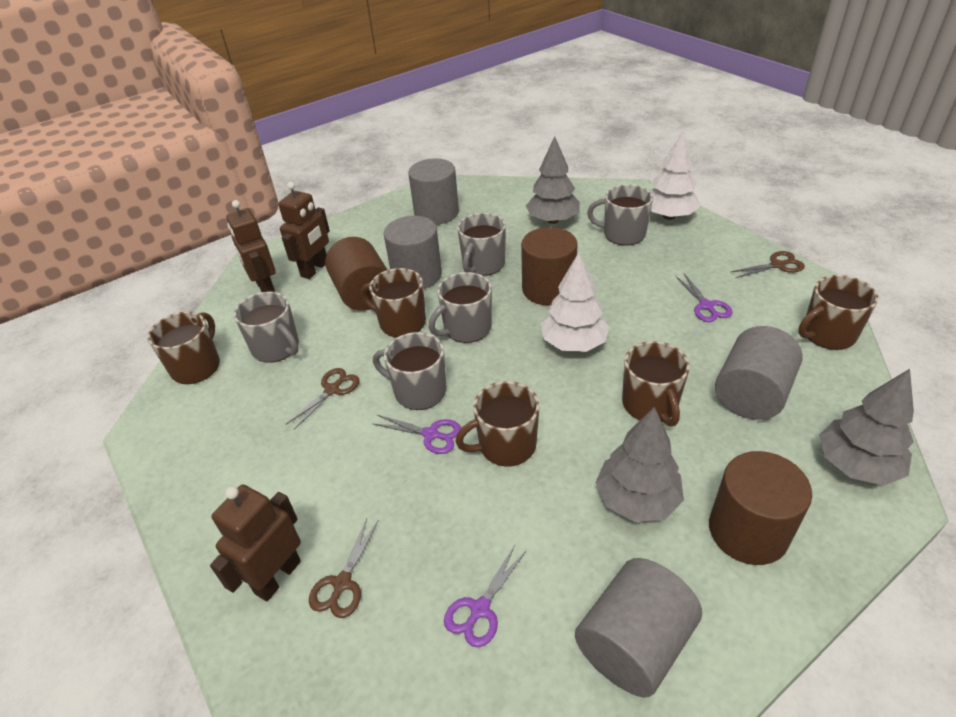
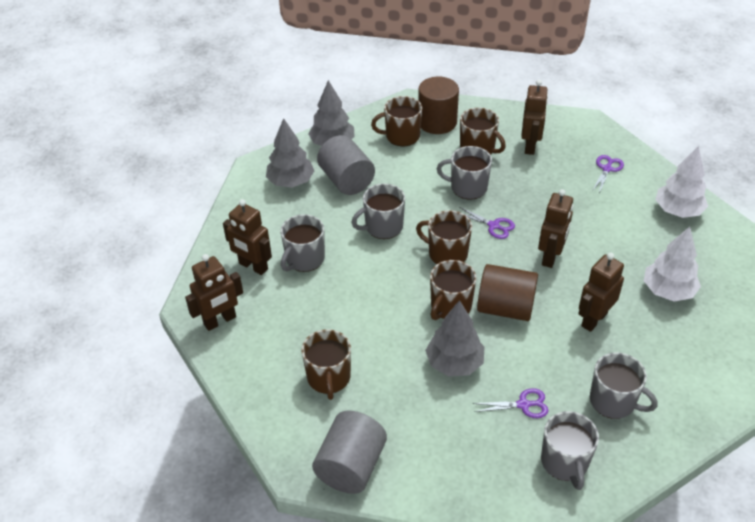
brown cylinder: [325,237,387,311] [521,227,578,305] [709,451,812,565] = 3 -> [418,77,459,134] [477,264,538,321] = 2
brown robot: [210,485,301,601] [226,200,276,292] [278,182,330,279] = 3 -> [185,254,243,331] [223,199,272,275] [521,80,548,155] [538,189,573,268] [578,253,624,332] = 5
brown scissors: [286,368,360,430] [309,519,379,618] [731,251,805,278] = 3 -> none = 0
grey cylinder: [384,216,442,289] [408,159,459,225] [575,558,702,698] [715,326,803,420] = 4 -> [312,411,387,494] [317,135,375,195] = 2

